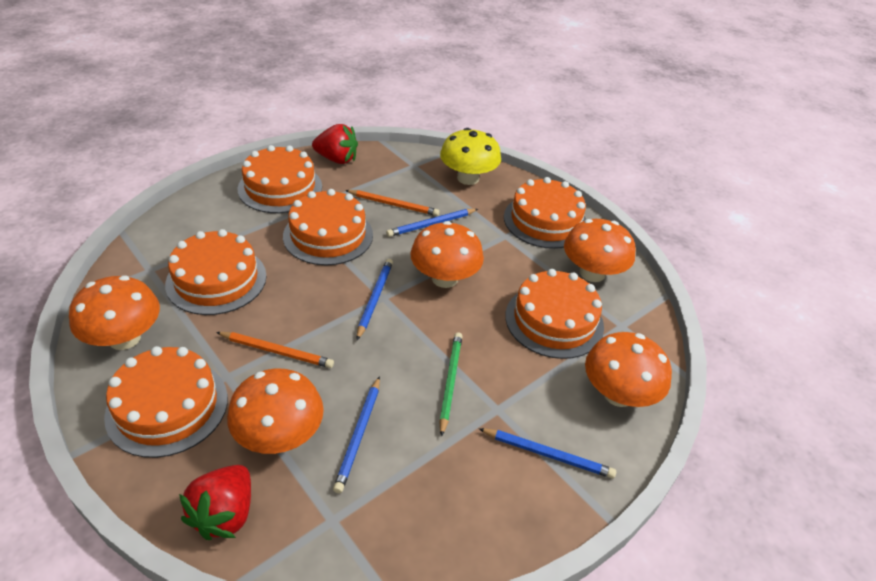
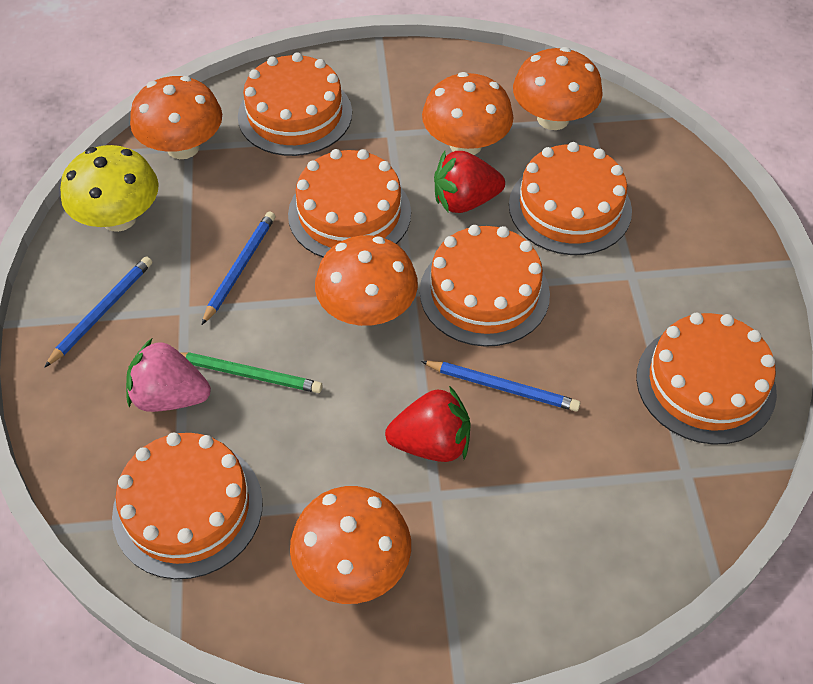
blue pencil: [333,376,380,493] [357,259,393,340] [386,209,478,237] [478,428,616,479] = 4 -> [44,256,152,368] [202,211,275,325] [421,361,580,411] = 3
orange pencil: [216,332,334,368] [345,190,439,216] = 2 -> none = 0
pink strawberry: none = 0 -> [126,338,211,412] = 1

